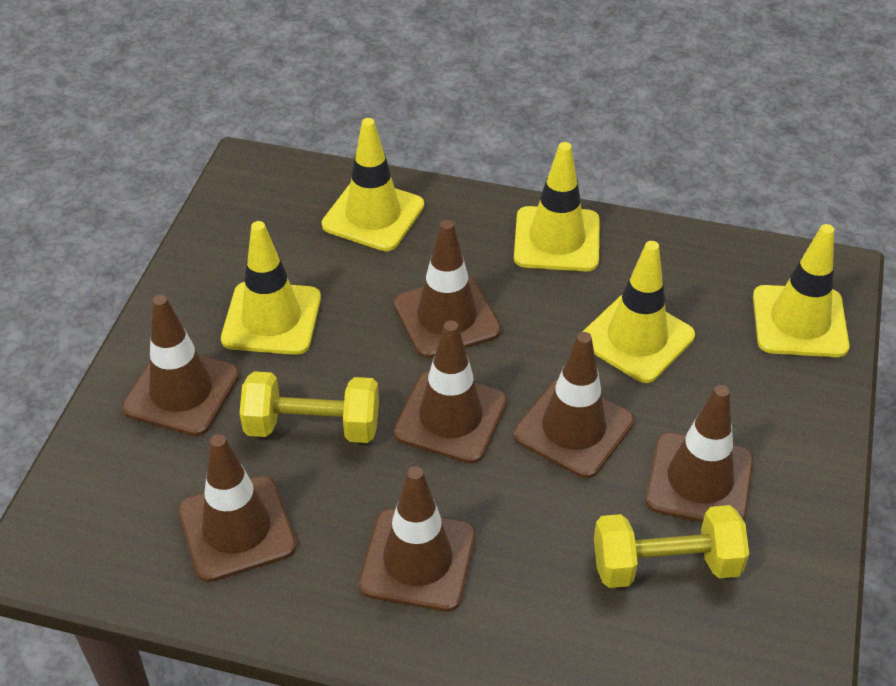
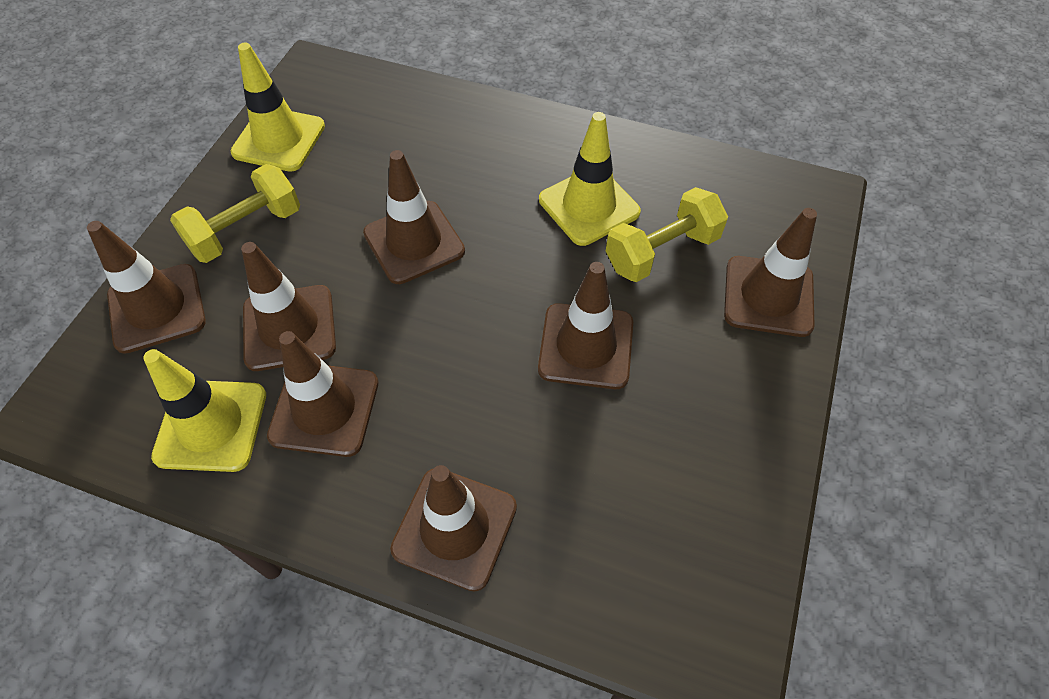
yellow traffic cone: [221,221,321,355] [322,118,424,251] [514,142,600,271] [582,241,695,383] [753,224,850,357] = 5 -> [143,349,266,472] [230,43,325,172] [539,112,641,246] = 3

